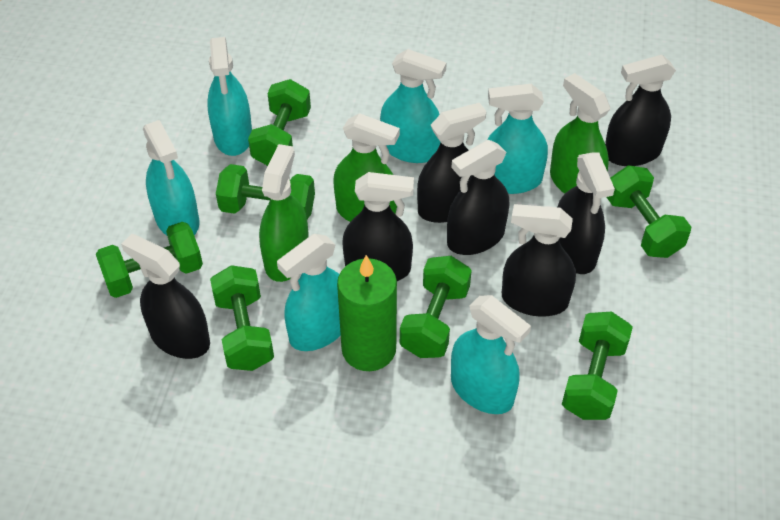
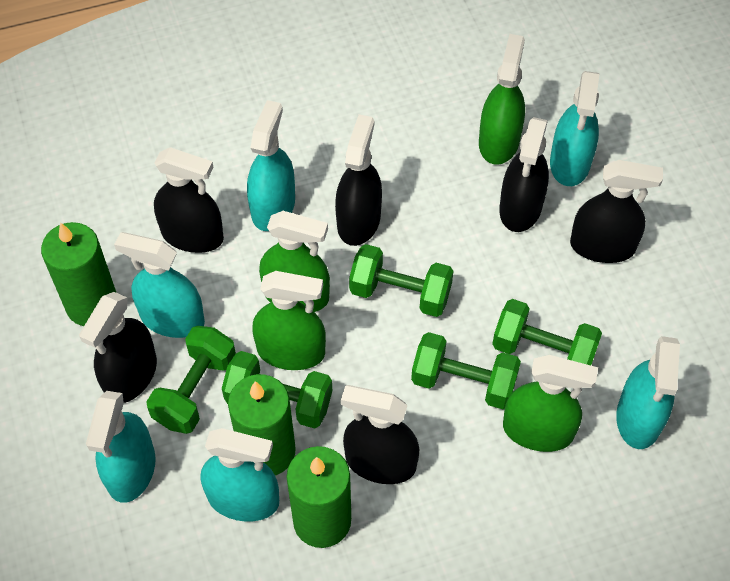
black spray bottle: [121,234,210,359] [342,172,414,281] [417,103,487,223] [447,140,509,255] [502,204,576,316] [558,152,615,274] [605,55,676,166] = 7 -> [79,292,157,403] [154,147,224,253] [335,114,382,246] [341,385,420,484] [499,117,549,232] [570,160,663,263] = 6
green candle: [337,255,397,371] = 1 -> [41,222,117,326] [228,374,296,475] [286,446,351,548] = 3
green dumbbell: [96,222,203,298] [210,265,274,371] [216,164,315,219] [248,79,311,166] [400,256,472,358] [562,312,633,420] [607,165,691,258] = 7 -> [146,326,236,434] [222,351,332,429] [349,244,453,317] [411,332,521,409] [492,299,602,365] = 5
green spray bottle: [259,144,309,282] [333,113,400,222] [550,73,610,194] = 3 -> [252,271,326,370] [259,211,330,312] [479,34,525,165] [503,355,598,452] = 4

